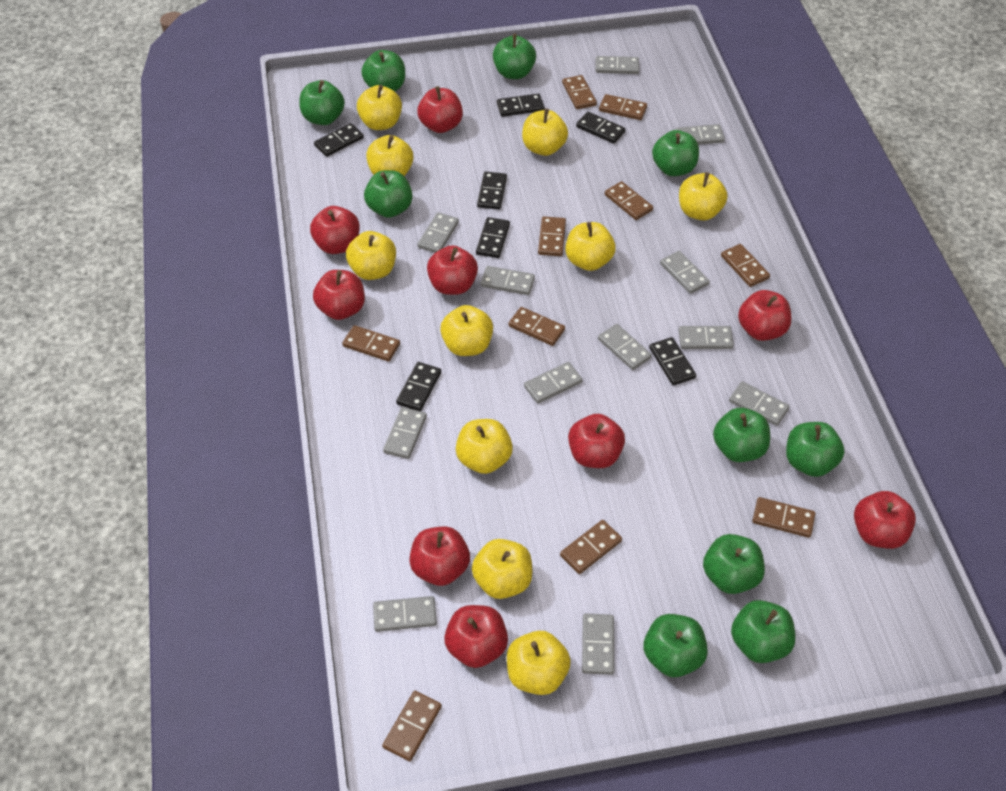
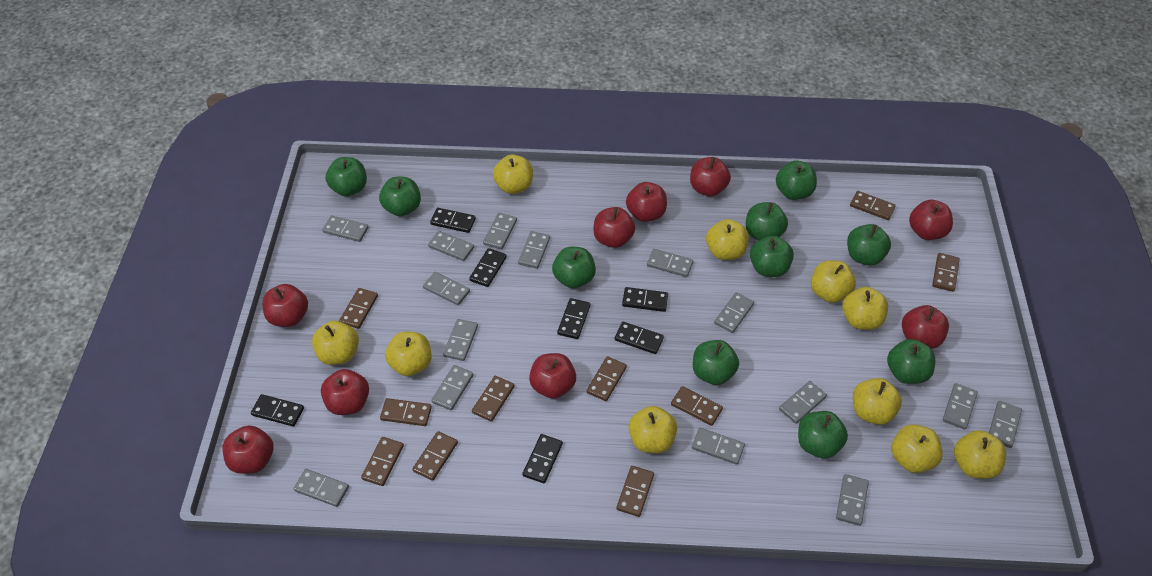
grey domino: [373,596,437,632] [383,407,427,459] [417,212,459,253] [481,266,535,295] [524,362,583,404] [582,613,614,675] [596,56,639,74] [598,324,652,370] [660,251,710,294] [676,124,725,145] [679,326,734,349] [729,381,790,426] = 12 -> [293,469,349,507] [322,215,369,242] [423,272,470,305] [428,231,474,261] [431,365,473,410] [443,319,478,361] [483,213,517,249] [518,231,550,269] [647,249,693,277] [692,428,745,465] [714,292,754,333] [779,381,827,424] [836,474,869,526] [943,383,978,430] [989,401,1022,448] = 15

